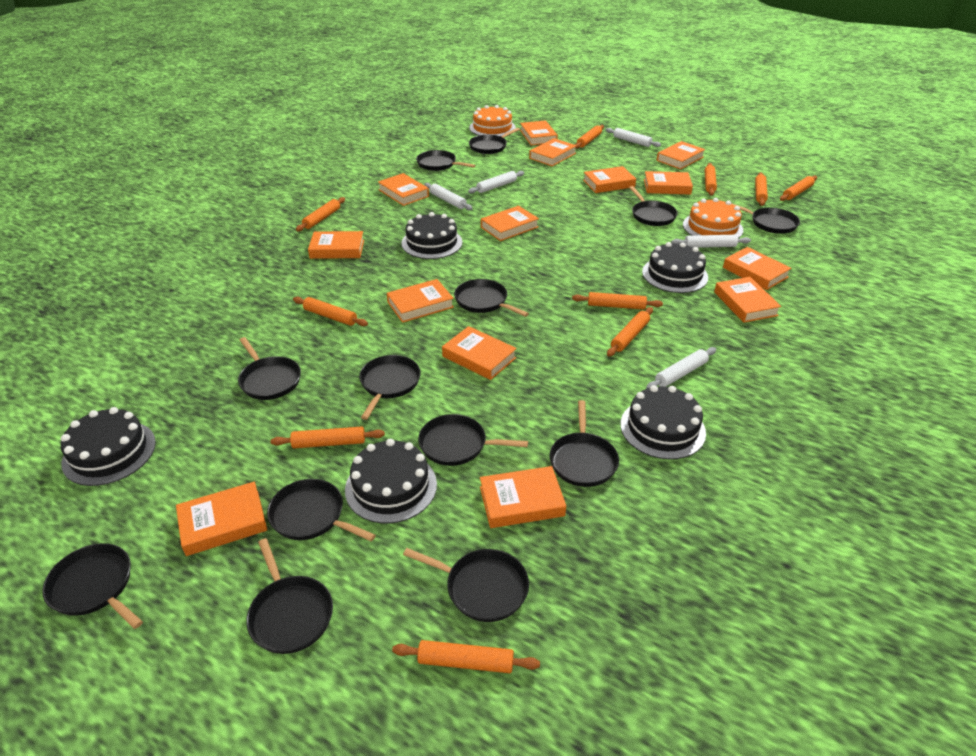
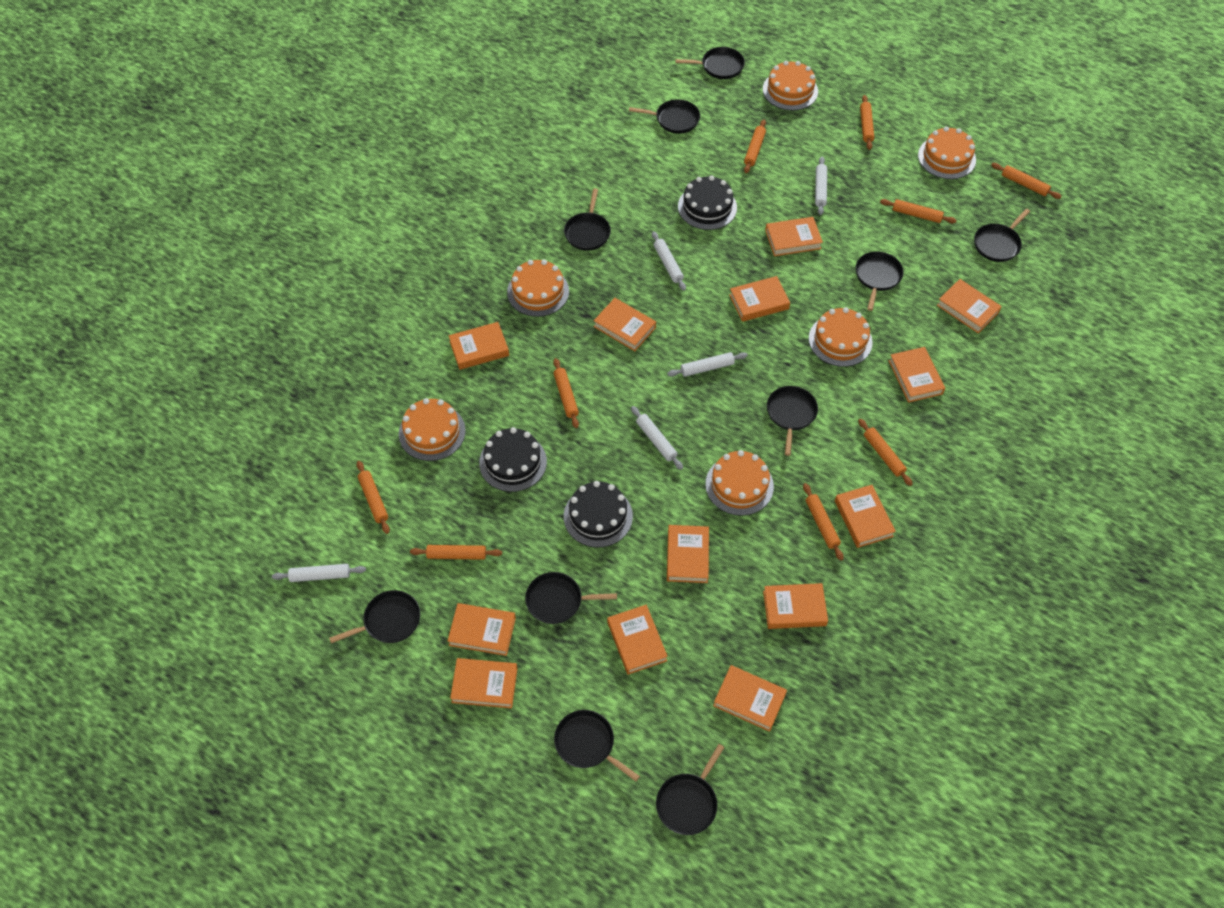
black cake: [61,407,156,486] [345,439,437,523] [401,212,462,259] [620,385,706,459] [642,242,708,293] = 5 -> [479,427,547,492] [564,481,633,547] [678,176,737,230] = 3
black pan: [42,543,143,629] [238,337,301,400] [246,538,333,654] [267,479,376,541] [359,355,421,420] [403,548,529,622] [416,150,475,171] [418,414,528,466] [454,279,529,317] [469,128,520,154] [549,400,619,487] [629,186,678,226] [731,203,800,234] = 13 -> [329,590,420,643] [525,572,617,624] [554,710,640,781] [564,188,611,251] [629,99,700,133] [656,744,725,835] [675,47,745,79] [767,386,818,456] [855,251,904,311] [974,209,1030,262] = 10
orange book: [176,481,267,556] [308,231,364,259] [378,173,429,206] [387,279,454,323] [442,326,517,380] [480,466,566,528] [481,206,539,241] [520,120,558,145] [529,138,577,166] [583,166,636,193] [644,171,693,195] [657,141,705,169] [714,277,781,323] [723,247,792,290] = 14 -> [448,603,516,656] [449,322,509,370] [450,658,518,708] [594,298,656,351] [607,605,668,675] [667,525,709,583] [713,665,787,732] [729,276,790,322] [763,583,828,629] [765,217,823,256] [835,485,896,548] [889,347,945,403] [937,279,1002,333] = 13
orange cake: [469,105,516,137] [683,198,743,238] = 2 -> [399,398,466,461] [507,260,569,317] [705,450,774,516] [763,61,818,110] [809,307,873,367] [918,127,976,179] = 6
orange rolling pin: [271,427,385,448] [293,297,368,326] [296,197,345,231] [392,640,540,673] [572,292,663,310] [575,125,604,149] [607,307,653,356] [705,163,717,195] [755,172,768,206] [780,175,817,201] = 10 -> [357,461,390,534] [410,545,502,560] [553,358,579,428] [744,119,766,173] [803,483,844,561] [858,419,913,486] [860,95,874,150] [880,199,957,223] [991,163,1062,199] = 9

